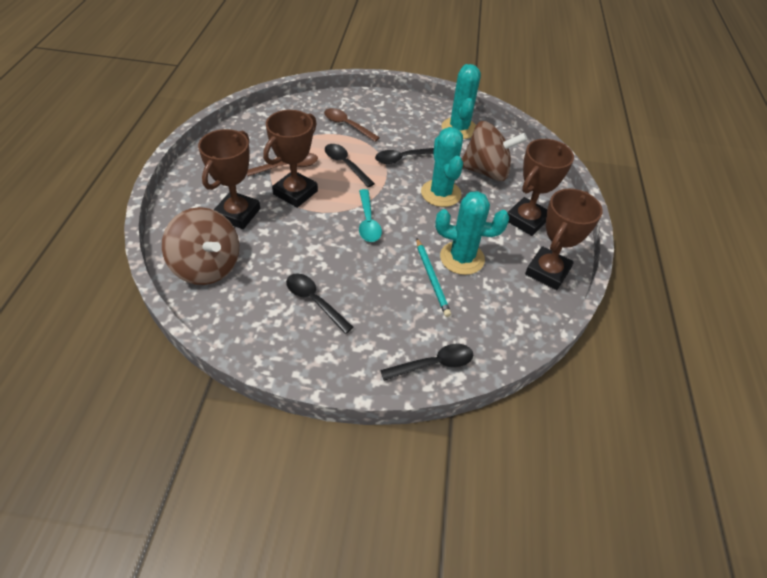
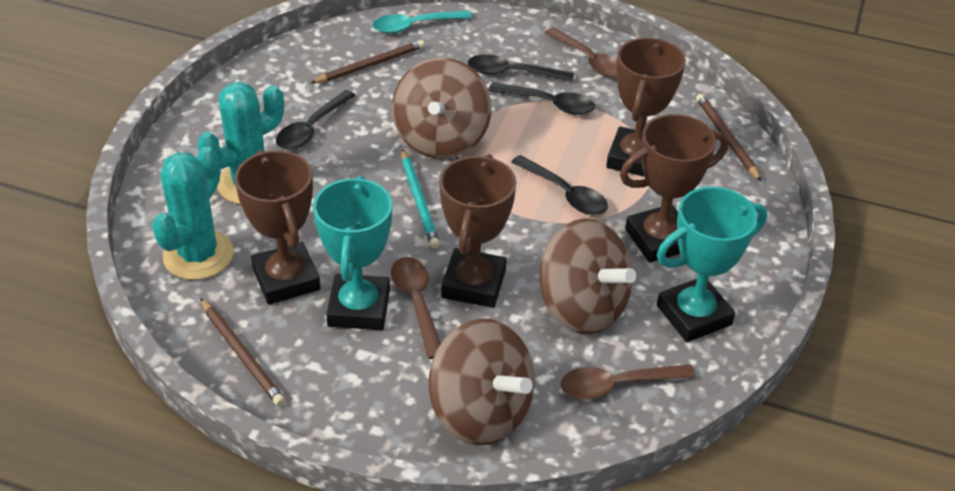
brown pencil: none = 0 -> [200,298,285,406] [311,40,425,83] [696,94,761,181] = 3
brown spinning top: [162,207,239,285] [462,121,527,181] = 2 -> [392,58,491,159] [429,319,535,445] [539,218,636,334] = 3
brown spoon: [247,153,318,176] [324,108,380,142] = 2 -> [391,257,441,359] [545,27,617,77] [561,364,696,399] = 3
turquoise cactus: [421,127,463,207] [435,191,509,275] [442,64,481,139] = 3 -> [152,147,234,280] [198,82,284,204] = 2
turquoise trophy: none = 0 -> [313,176,392,330] [657,187,767,342] = 2

